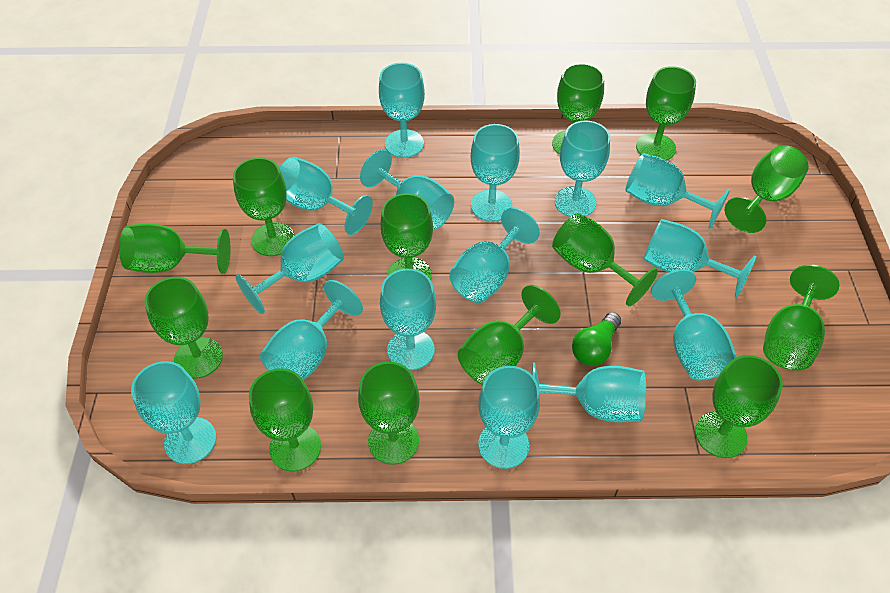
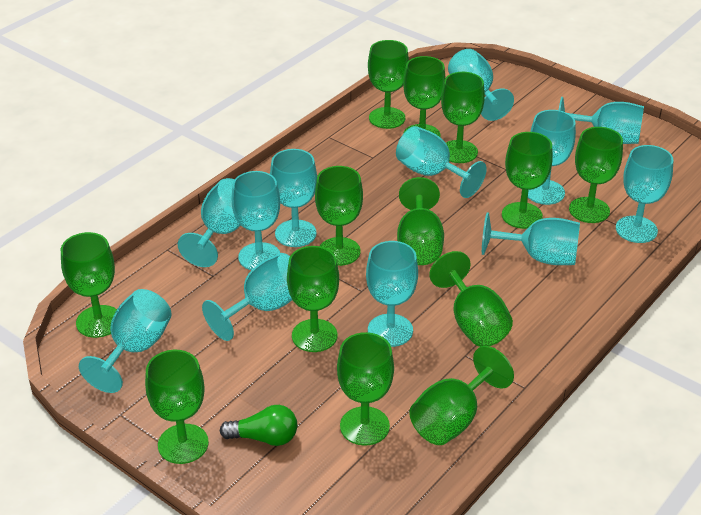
turquoise goblet: [131,361,216,464] [235,223,344,314] [260,280,363,381] [279,157,373,235] [360,150,454,231] [379,63,425,158] [380,269,436,370] [449,207,540,303] [471,124,520,222] [478,366,540,469] [532,363,646,422] [555,120,610,217] [625,153,730,229] [643,219,756,299] [651,269,737,380] = 15 -> [79,289,172,393] [178,178,241,267] [202,253,292,341] [232,171,280,270] [270,149,317,247] [366,241,418,347] [396,126,487,198] [448,49,514,121] [482,213,580,265] [528,110,576,205] [559,97,644,144] [616,145,673,243] = 12

